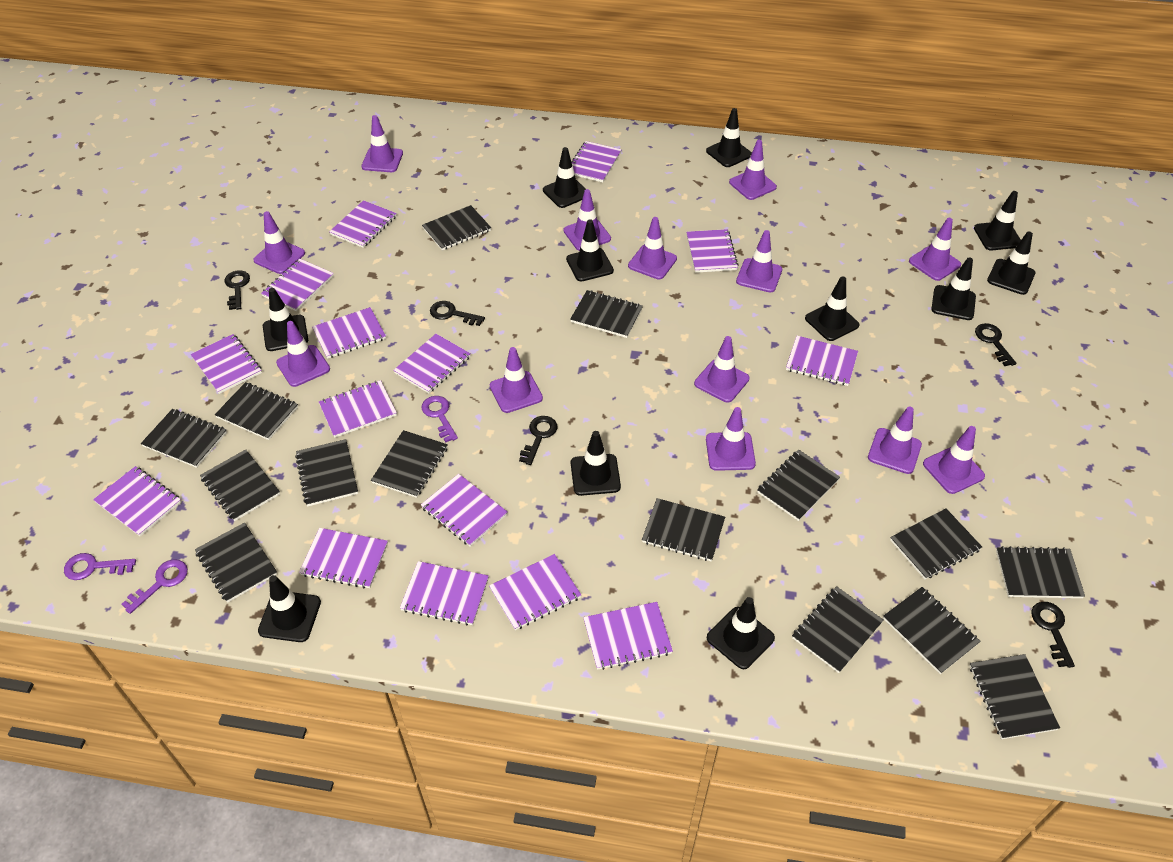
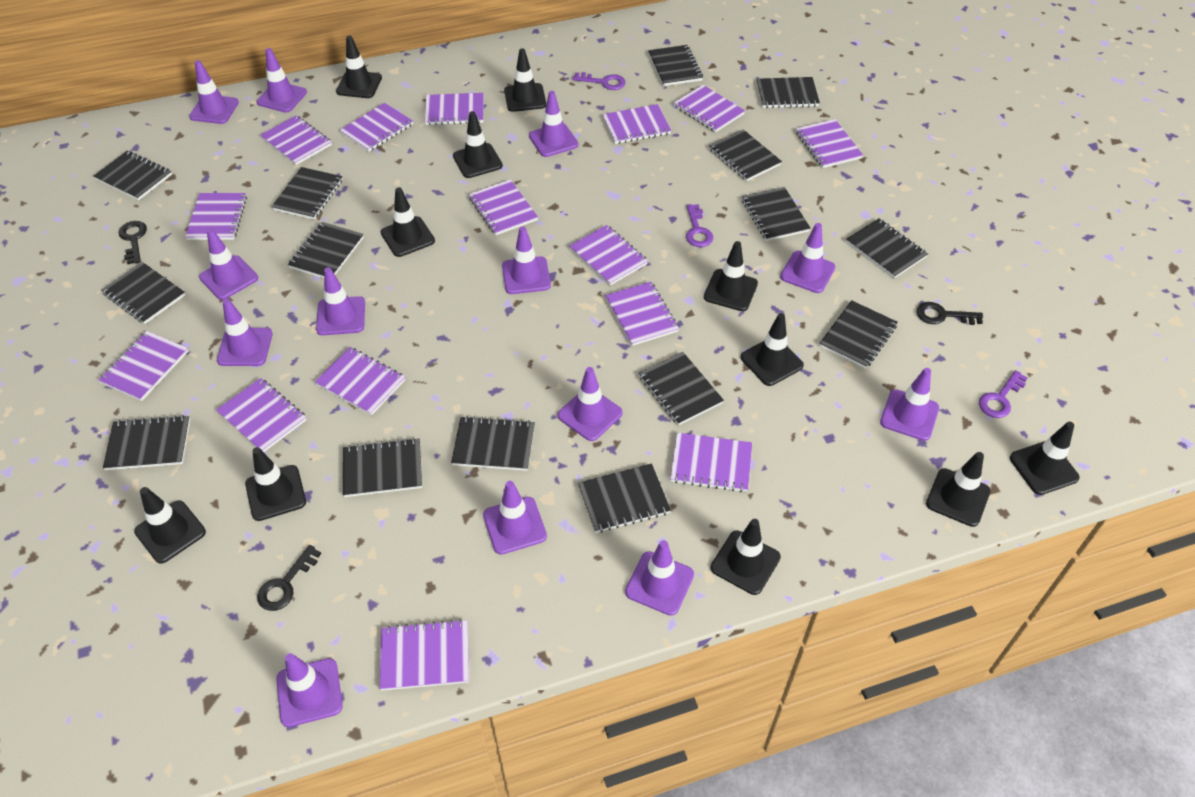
black key: [224,270,250,310] [430,301,485,326] [519,416,558,465] [975,323,1016,366] [1031,602,1075,668] = 5 -> [118,221,147,264] [257,545,321,611] [917,302,983,325] = 3

